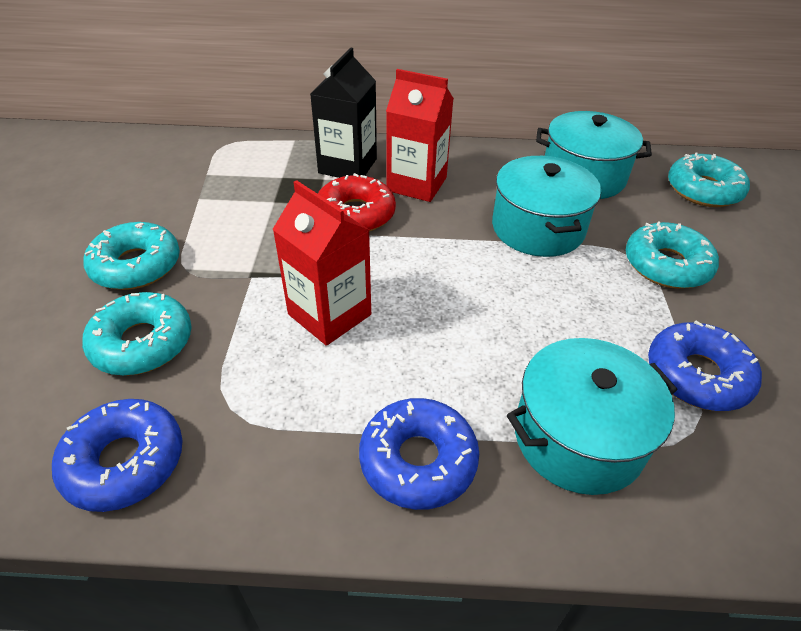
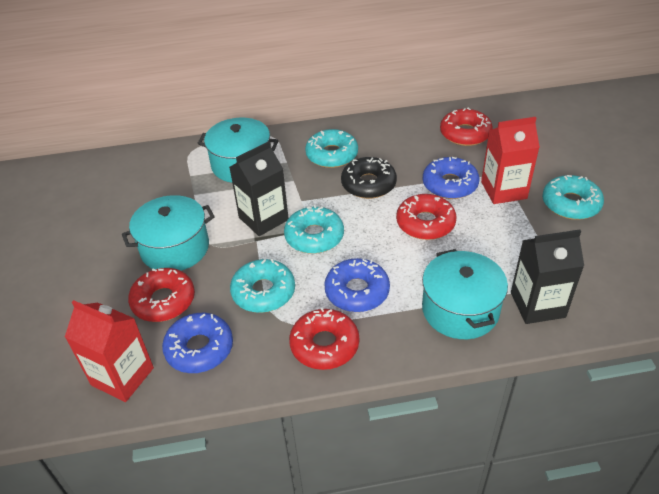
black carton: [310,48,377,178] = 1 -> [230,141,288,236] [511,230,584,324] = 2
black donut: none = 0 -> [341,157,397,199] = 1
red donut: [318,173,396,232] = 1 -> [128,268,195,322] [289,308,359,370] [396,194,457,240] [440,108,493,146] = 4

